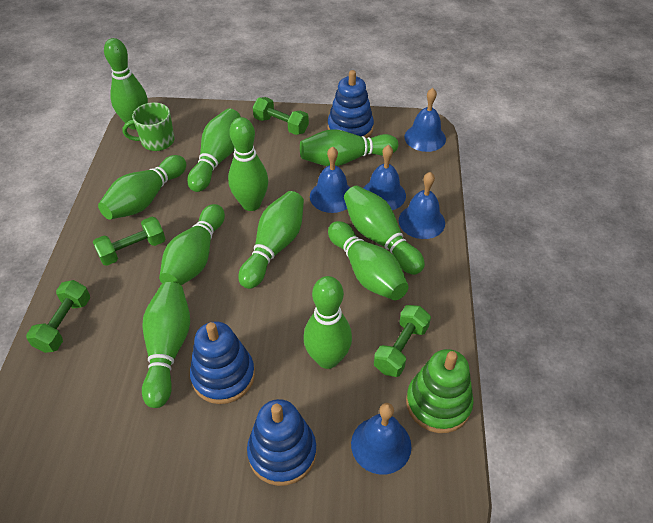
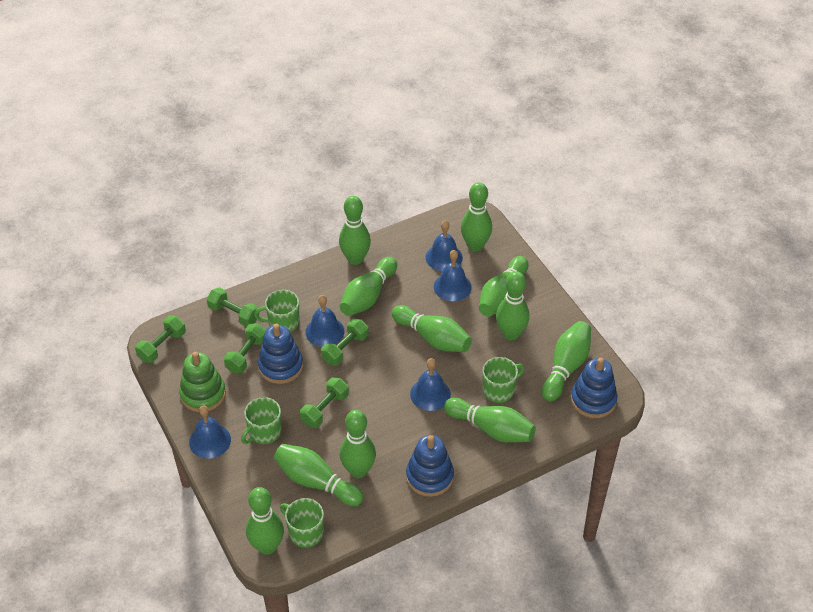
green dumbbell: [26,280,90,353] [93,217,165,266] [253,97,309,135] [374,305,431,377] = 4 -> [135,316,186,363] [207,287,259,327] [224,323,267,373] [300,377,349,428] [321,319,369,366] = 5
green mug: [123,102,174,151] = 1 -> [241,397,282,444] [254,290,299,332] [280,498,324,548] [483,357,524,403] = 4

